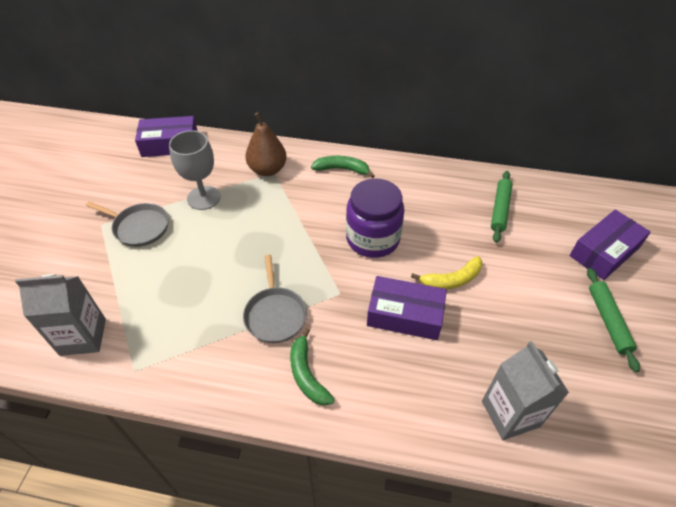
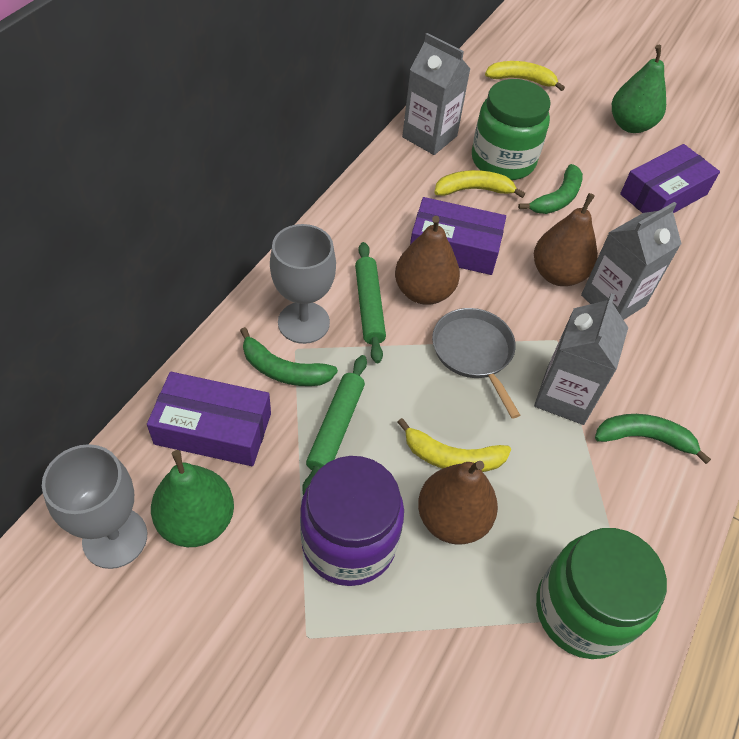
brown pear: [246,112,287,176] = 1 -> [395,216,460,305] [418,461,498,545] [534,193,598,286] = 3
green banana: [290,328,335,406] [311,156,375,178] = 2 -> [240,327,338,386] [518,164,583,214] [595,414,711,464] = 3
green jar: none = 0 -> [472,79,551,180] [536,528,667,659] = 2
green pear: none = 0 -> [151,450,234,547] [612,45,666,133] = 2
grey carton: [15,274,106,356] [482,341,569,440] = 2 -> [402,33,470,155] [534,293,628,425] [581,202,682,320] = 3
grey goblet: [169,130,221,210] = 1 -> [42,444,147,569] [270,224,336,344] = 2
grey pan: [86,202,169,247] [243,255,307,343] = 2 -> [432,308,520,419] = 1
yellow banana: [411,256,482,289] = 1 -> [397,418,511,472] [434,170,525,198] [485,61,565,91] = 3

